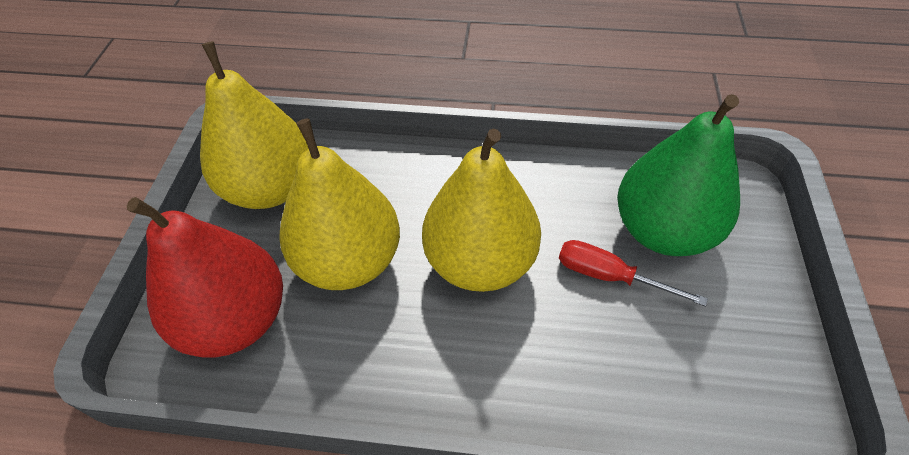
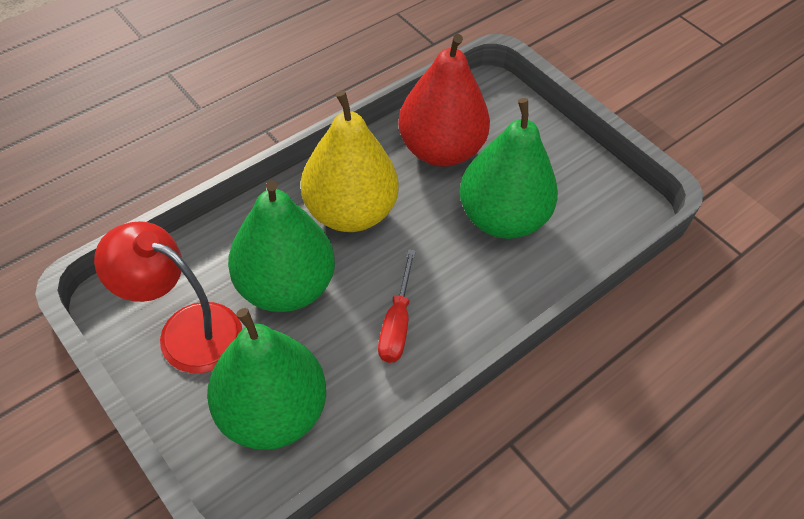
green pear: [617,94,740,256] = 1 -> [207,308,326,450] [228,180,335,312] [460,98,558,239] = 3
red lamp: none = 0 -> [94,221,242,373] = 1
yellow pear: [200,41,309,209] [279,119,400,290] [422,129,541,292] = 3 -> [301,91,399,232] = 1

